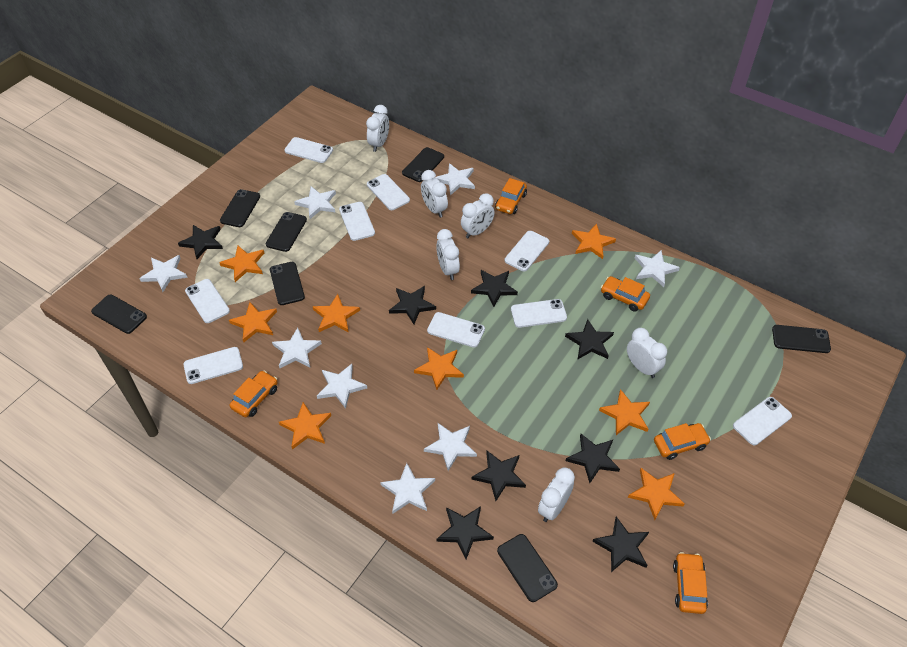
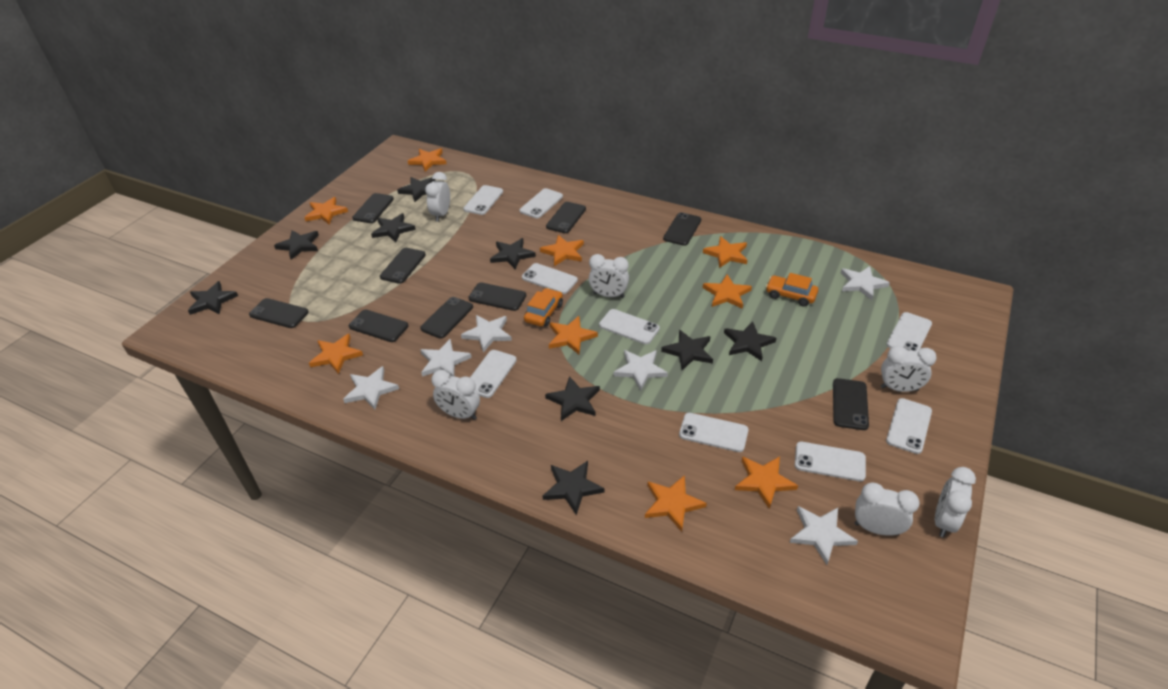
black phone: [91,295,147,334] [220,189,260,227] [266,212,307,252] [270,262,305,305] [402,147,444,182] [497,534,558,602] [772,325,831,353] = 7 -> [249,298,309,328] [349,310,408,342] [352,193,394,223] [380,248,426,284] [420,297,473,338] [468,283,526,311] [546,202,586,233] [663,212,701,246] [833,378,869,430] = 9
black star: [178,225,223,259] [389,286,436,324] [436,506,494,559] [471,270,518,307] [472,451,526,501] [565,319,614,359] [566,434,620,483] [593,517,649,572] = 8 -> [188,281,238,315] [274,230,319,260] [371,213,416,243] [397,177,435,202] [490,238,536,269] [542,461,604,515] [545,376,600,421] [661,330,713,370] [724,321,776,361] = 9
orange car: [230,371,278,417] [495,178,527,214] [601,276,650,312] [654,423,711,460] [673,552,708,614] = 5 -> [524,288,563,327] [766,273,818,307] = 2
orange star: [219,246,264,282] [229,302,277,342] [279,402,331,450] [313,294,360,333] [414,347,464,390] [572,223,616,259] [599,389,650,435] [628,468,685,520] = 8 -> [304,197,348,224] [309,334,363,374] [408,148,447,172] [540,235,584,266] [549,316,598,354] [645,475,707,532] [703,236,747,268] [703,275,752,309] [735,456,798,509] = 9
white star: [139,255,188,292] [272,328,322,368] [294,186,336,219] [317,364,367,409] [380,463,435,514] [424,423,477,471] [435,163,475,195] [635,250,680,287] = 8 -> [343,366,399,410] [420,339,472,377] [461,315,512,353] [614,350,668,391] [790,506,858,565] [841,266,890,300] = 6

